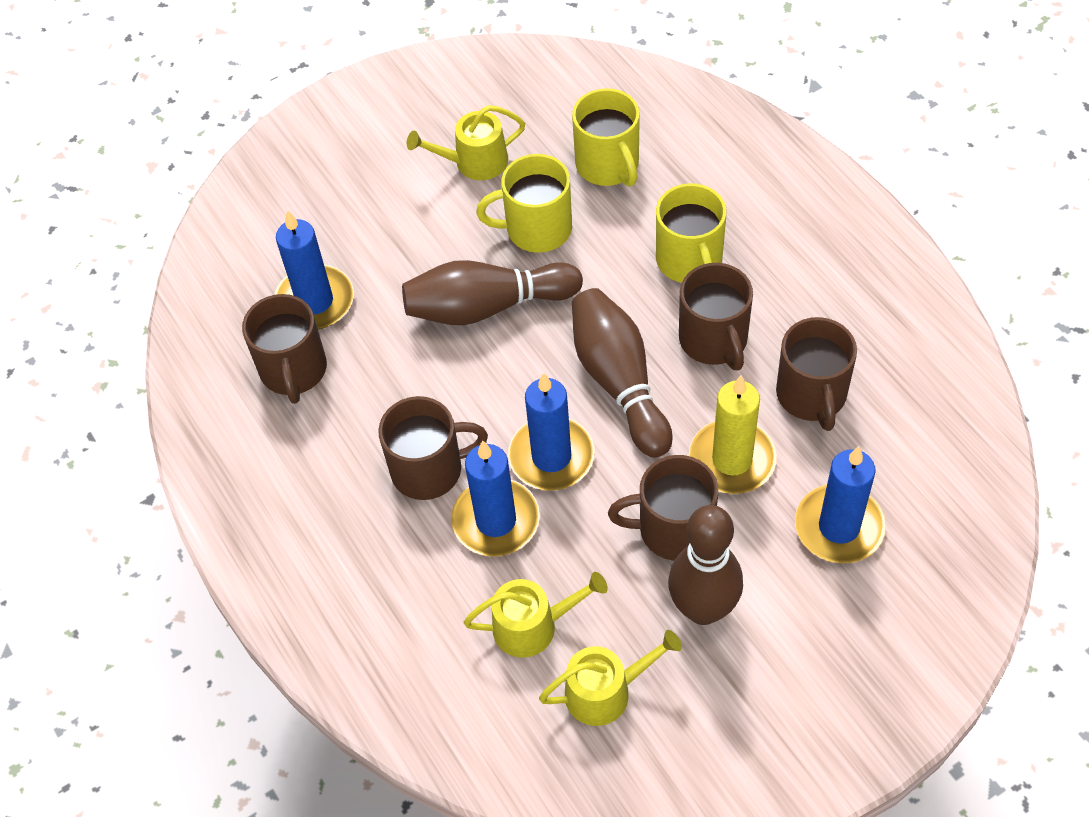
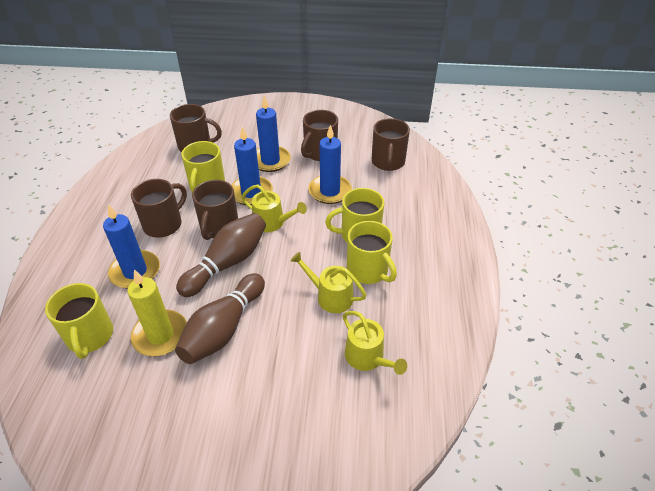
brown bowling pin: [402,260,583,325] [572,288,672,458] [668,505,743,625] = 3 -> [175,273,265,364] [176,213,266,297] = 2
yellow mug: [476,154,572,253] [572,88,640,187] [656,184,726,283] = 3 -> [45,283,113,359] [181,141,225,193] [325,188,384,242] [347,221,397,284] = 4

